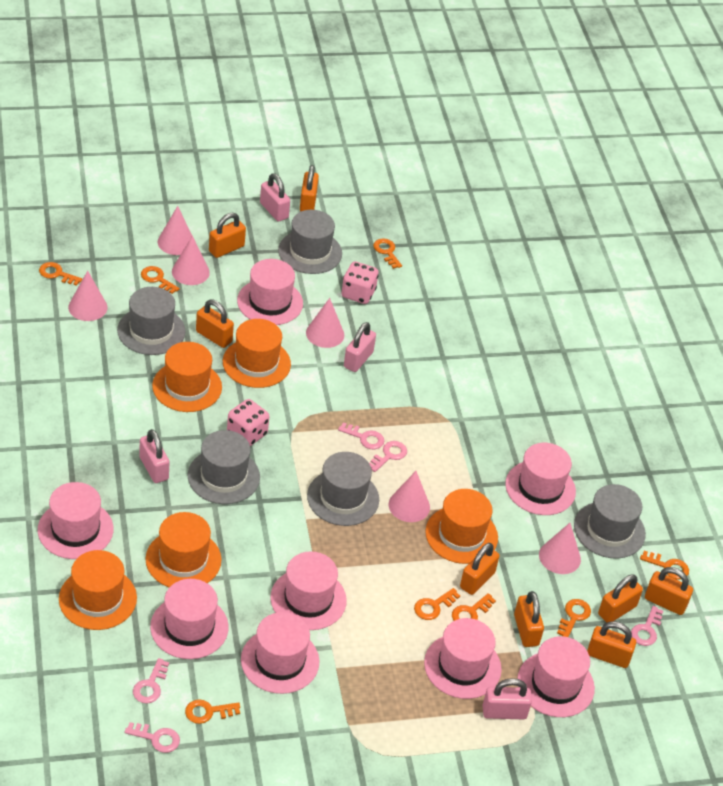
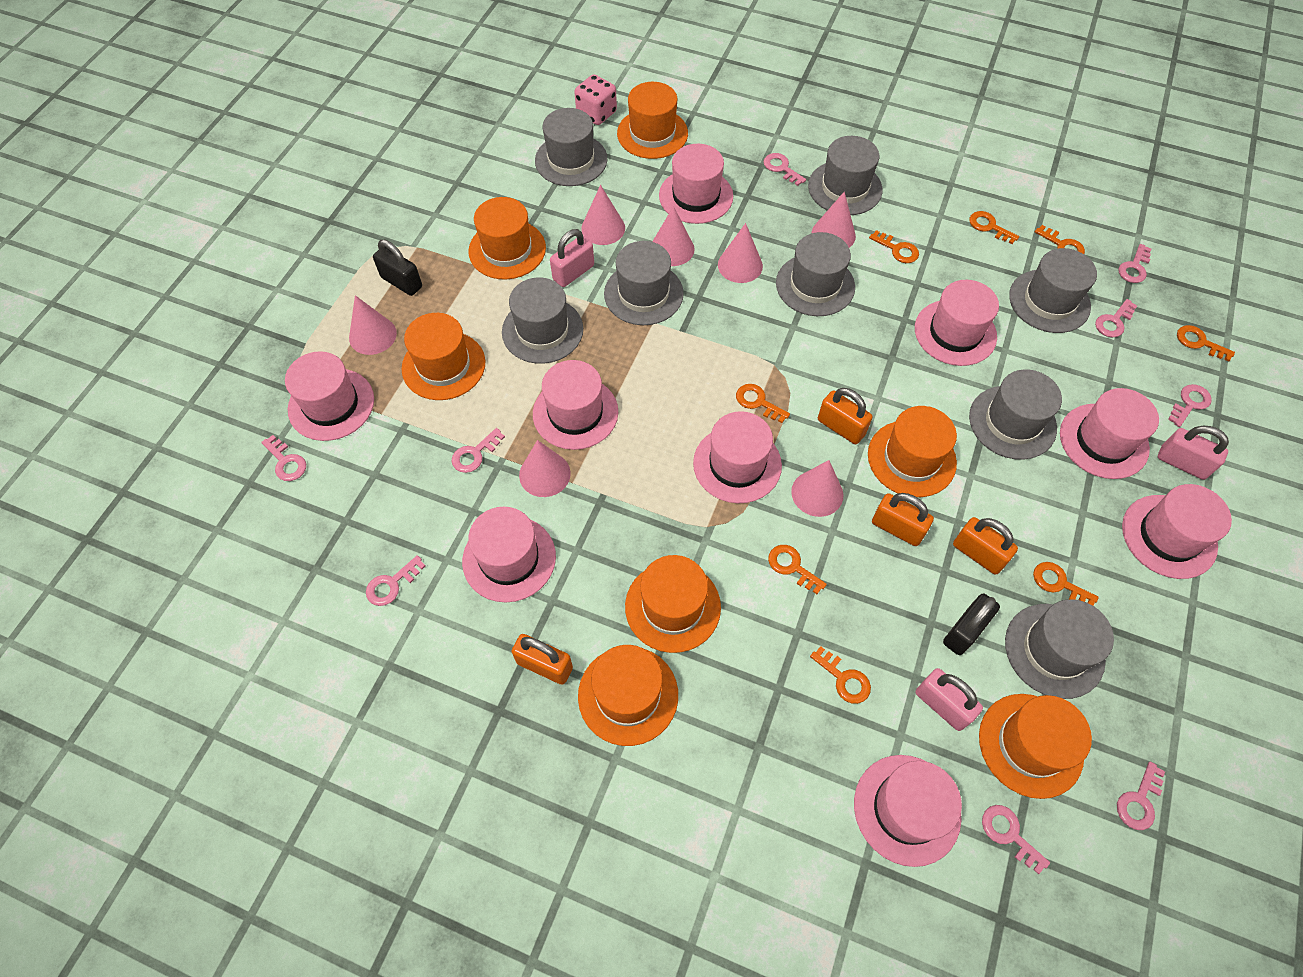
black padlock: none = 0 -> [373,240,422,296] [943,594,1000,655] = 2
grey hat: [117,287,186,355] [188,430,260,504] [278,210,342,274] [307,452,379,526] [574,484,646,559] = 5 -> [502,277,583,364] [535,108,607,186] [604,241,684,325] [776,232,855,316] [808,136,883,215] [969,369,1062,460] [1005,599,1114,699] [1009,248,1097,333] = 8
orange hat: [59,550,137,630] [145,512,222,588] [152,342,222,412] [223,319,291,388] [425,489,498,564] = 5 -> [402,313,485,400] [468,197,546,280] [578,645,678,746] [617,82,688,159] [625,555,721,653] [868,406,957,497] [979,694,1092,799] = 7
orange padlock: [196,300,234,348] [209,213,246,258] [300,165,319,211] [460,543,499,595] [514,591,544,647] [587,621,636,668] [598,575,643,622] [645,567,693,615] = 8 -> [512,634,573,685] [818,388,873,444] [872,493,934,546] [953,517,1018,575] = 4
pink cone: [68,271,108,321] [158,206,192,255] [172,236,210,285] [306,298,344,348] [388,471,430,522] [539,523,581,574] = 6 -> [349,295,397,355] [519,440,571,497] [581,185,625,245] [652,206,695,266] [718,223,763,283] [791,460,844,517] [811,192,856,248] = 7
pink dice: [227,399,269,446] [341,261,379,304] = 2 -> [574,74,617,125] = 1
pink hat: [38,482,114,559] [150,579,229,659] [237,259,303,325] [241,612,319,694] [270,551,347,630] [424,618,502,699] [505,443,576,515] [517,636,595,717] = 8 -> [285,351,374,441] [462,507,556,602] [533,360,618,450] [659,144,733,224] [693,411,782,503] [854,755,962,867] [915,280,999,366] [1060,388,1159,479] [1122,484,1232,579] = 9
pink key: [124,722,180,753] [133,658,169,704] [338,422,384,449] [369,441,407,472] [631,606,663,646] = 5 -> [261,435,306,481] [366,555,425,606] [451,428,505,473] [764,153,806,186] [982,805,1050,874] [1095,299,1137,338] [1117,762,1165,830] [1118,244,1151,283] [1168,384,1212,427] = 9
pink padlock: [139,429,170,483] [260,173,290,222] [344,322,376,372] [482,678,532,720] = 4 -> [550,229,594,287] [915,668,983,731] [1158,426,1229,480] = 3

